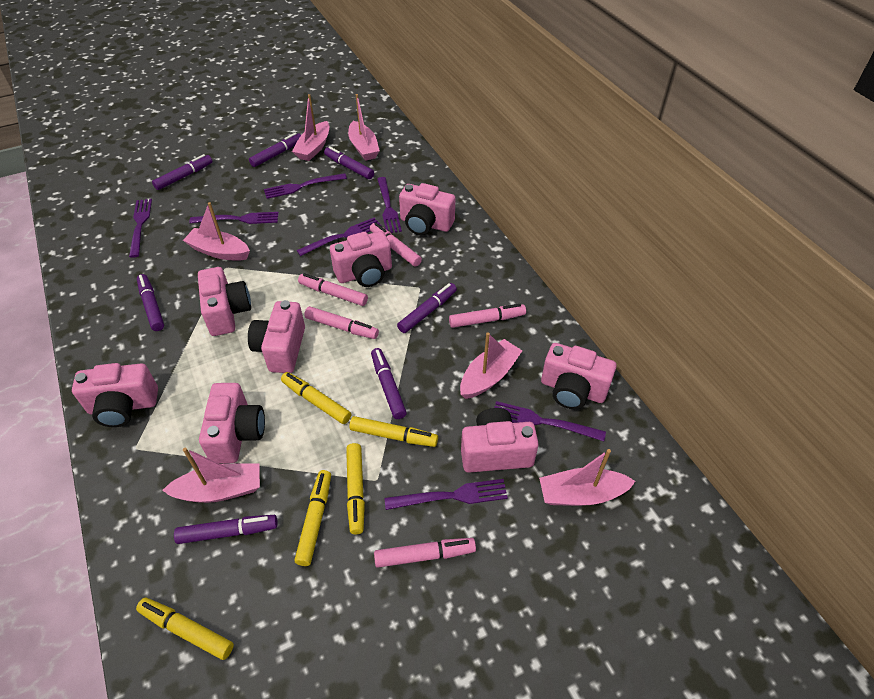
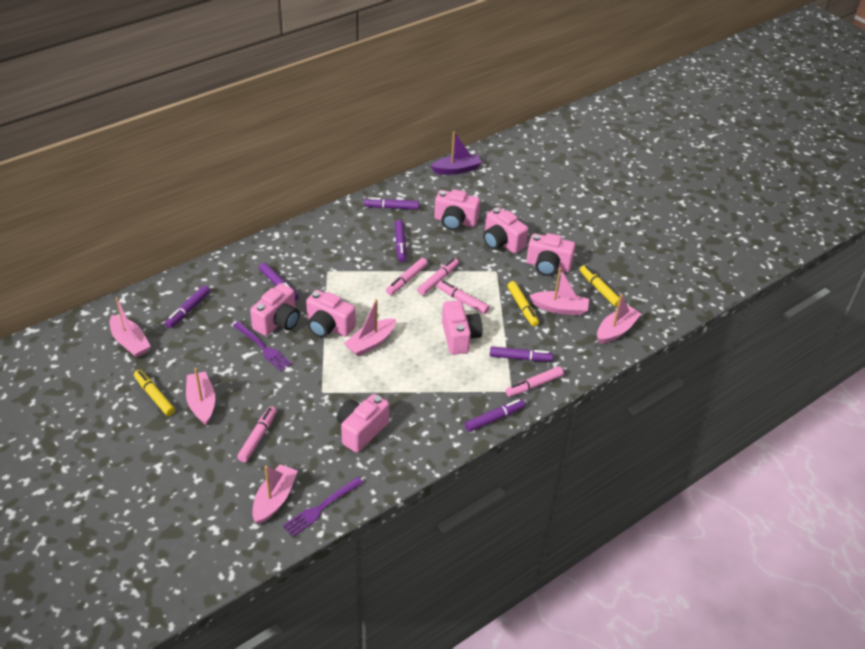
pink camera: [72,363,158,427] [198,267,251,336] [199,383,265,463] [248,300,305,373] [330,231,392,287] [399,183,455,235] [461,408,539,473] [541,343,617,409] = 8 -> [250,283,300,336] [306,290,356,338] [337,394,389,453] [434,189,480,230] [442,300,482,355] [483,207,528,254] [526,233,575,276] = 7
purple boat: none = 0 -> [431,131,482,175] = 1
purple fork: [129,199,152,258] [189,212,279,224] [264,173,347,199] [297,217,382,256] [377,177,402,233] [384,479,508,510] [494,401,606,441] = 7 -> [233,321,292,371] [283,477,363,537] = 2
purple marker: [137,274,164,331] [152,154,213,190] [174,515,278,544] [249,132,301,167] [324,146,374,179] [371,348,407,419] [397,283,457,333] = 7 -> [165,285,210,328] [259,263,299,301] [364,197,419,210] [395,220,406,262] [465,399,525,432] [490,346,553,361] = 6
yellow marker: [136,598,234,660] [281,372,351,424] [294,470,331,566] [346,443,365,534] [349,416,438,447] = 5 -> [134,370,175,416] [507,281,539,326] [580,265,619,306] = 3

